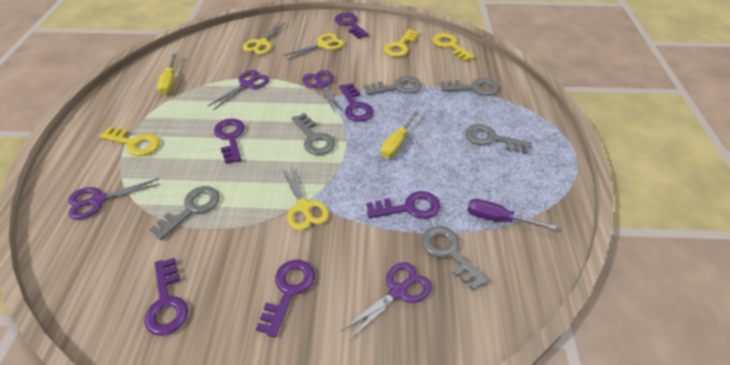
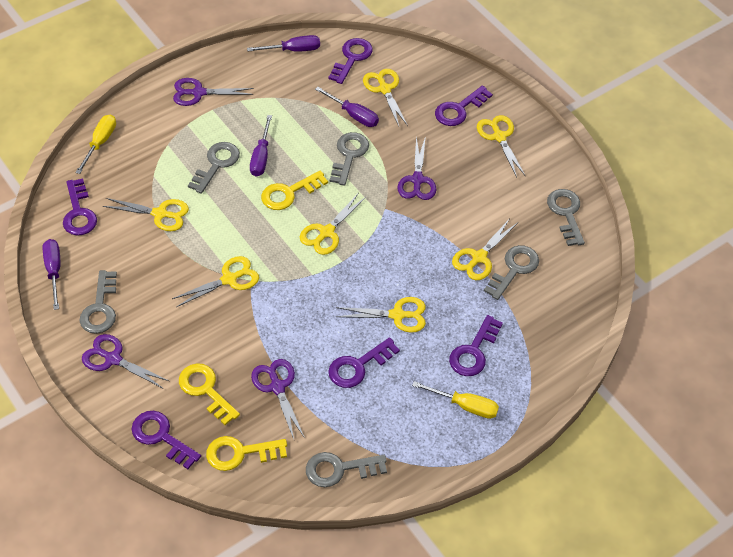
purple screwdriver: [467,199,556,230] = 1 -> [43,239,60,310] [247,35,320,52] [250,115,272,176] [315,87,379,127] = 4
yellow scissors: [243,22,285,55] [282,166,329,231] [283,33,344,60] = 3 -> [103,198,189,231] [172,256,259,307] [300,194,366,255] [336,297,426,333] [363,69,408,126] [452,218,517,280] [477,115,525,177] = 7

